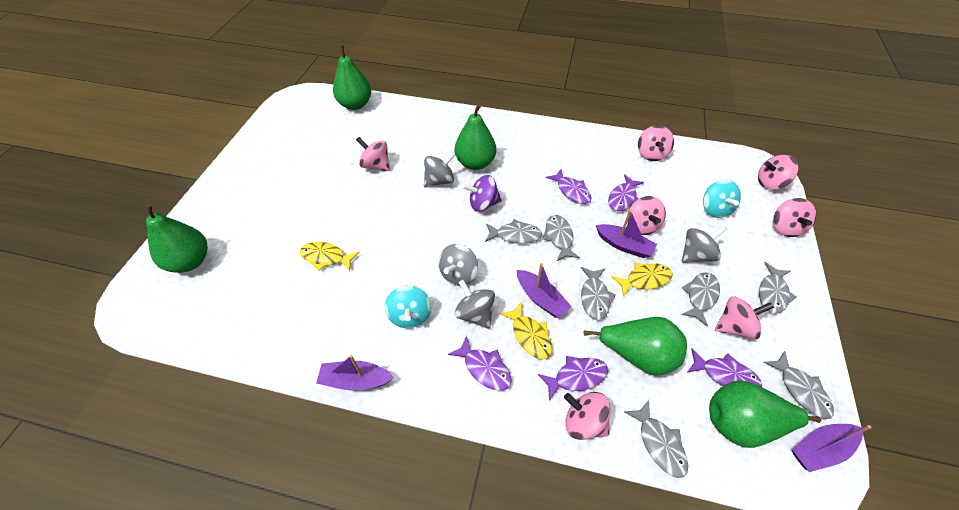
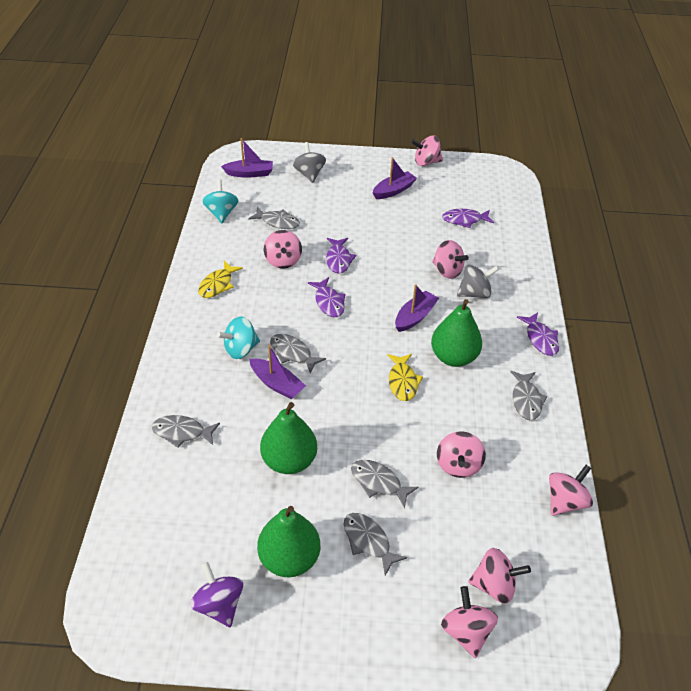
green pear: [146,204,208,273] [333,46,371,110] [455,104,496,170] [584,317,687,376] [709,380,821,448] = 5 -> [257,506,320,577] [260,402,317,474] [431,299,482,367] = 3
grey fish: [485,219,542,244] [543,215,580,261] [581,267,616,320] [624,400,688,478] [681,272,720,326] [759,262,796,314] [763,351,834,419] = 7 -> [152,415,220,448] [248,207,300,229] [270,334,326,374] [344,513,407,576] [351,460,419,508] [510,371,548,420] = 6
grey spinning top: [424,152,455,187] [439,244,478,286] [455,280,495,329] [682,226,726,263] = 4 -> [293,142,326,183] [457,265,499,298] = 2
purple fish: [448,335,512,391] [538,356,608,401] [546,169,592,204] [608,174,644,211] [687,348,762,387] = 5 -> [308,277,346,317] [326,238,356,274] [442,209,494,228] [517,312,559,356] = 4
yellow fish: [300,242,360,271] [500,303,552,359] [612,263,673,297] = 3 -> [198,261,243,298] [387,354,423,401] = 2

